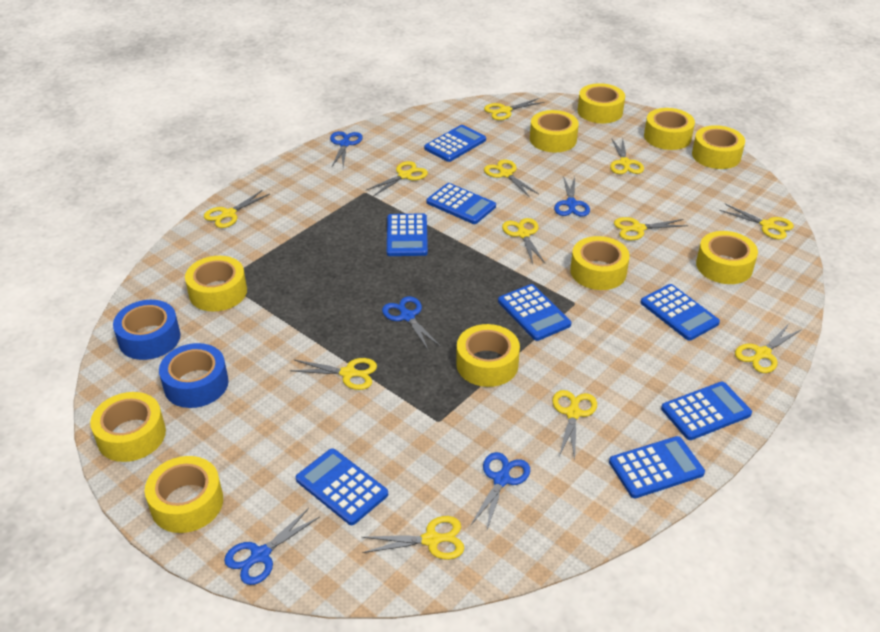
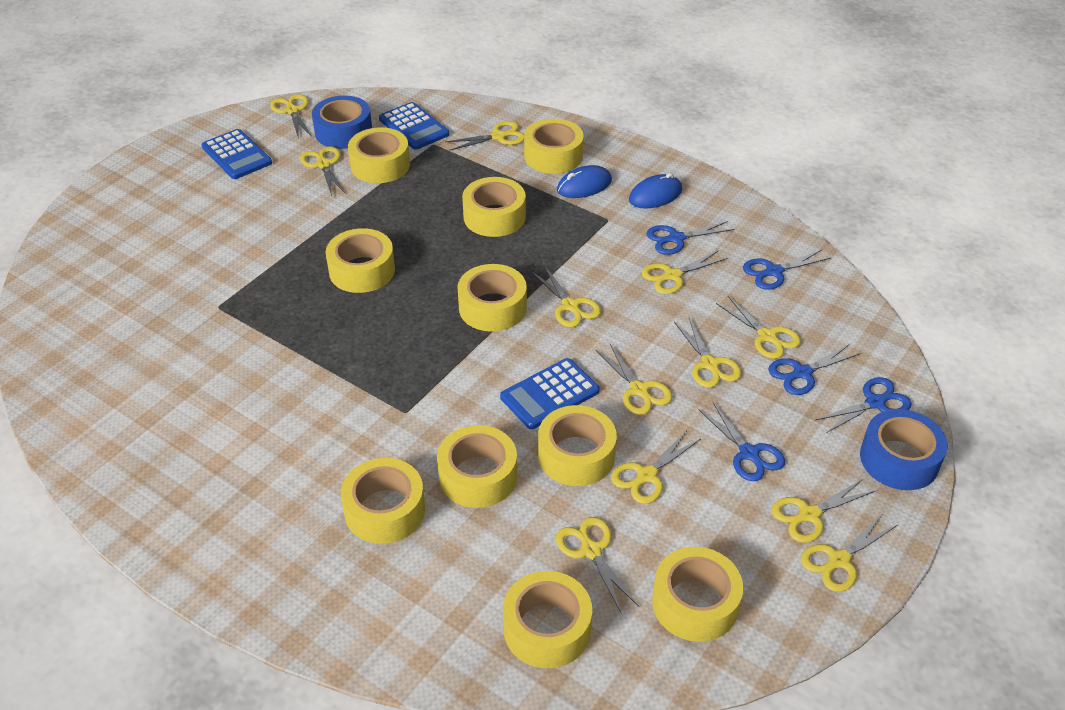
blue calculator: [296,448,388,525] [387,213,428,256] [424,125,486,162] [427,183,496,224] [498,284,571,341] [609,436,705,498] [640,284,720,341] [661,382,752,440] = 8 -> [202,129,272,179] [379,102,449,150] [500,358,600,429] = 3
blue mouse: none = 0 -> [557,165,612,198] [629,173,682,208] = 2

